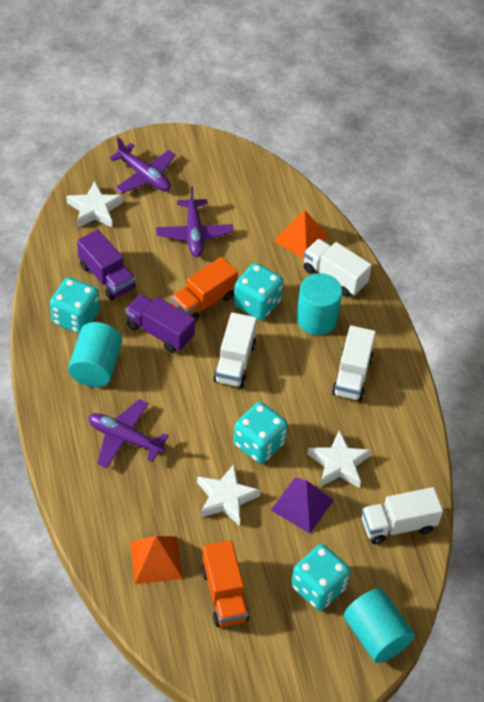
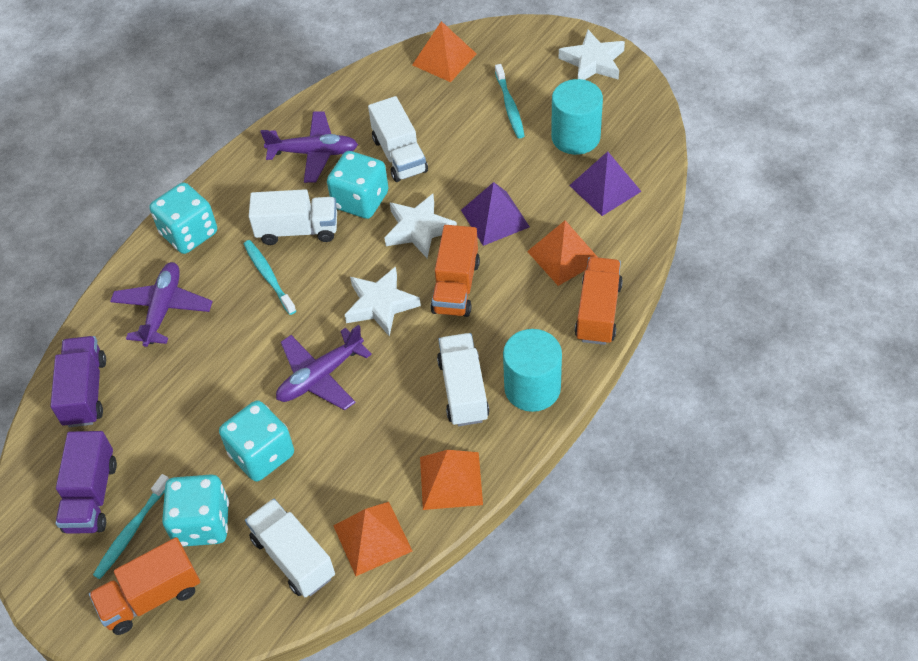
orange pyramid: [130,536,183,584] [274,210,329,258] = 2 -> [333,502,412,576] [412,21,476,82] [420,450,483,510] [527,220,597,286] = 4
orange truck: [171,257,238,322] [202,540,249,627] = 2 -> [89,537,200,635] [431,225,480,317] [575,257,623,345] = 3
purple pyramid: [271,477,334,533] = 1 -> [461,182,530,246] [569,151,642,216] = 2
turquoise cylinder: [68,322,122,387] [296,273,342,335] [344,588,415,663] = 3 -> [503,329,562,412] [551,79,603,155] = 2
turquoise toothbrush: none = 0 -> [93,474,169,579] [244,240,296,315] [495,64,525,138] = 3

